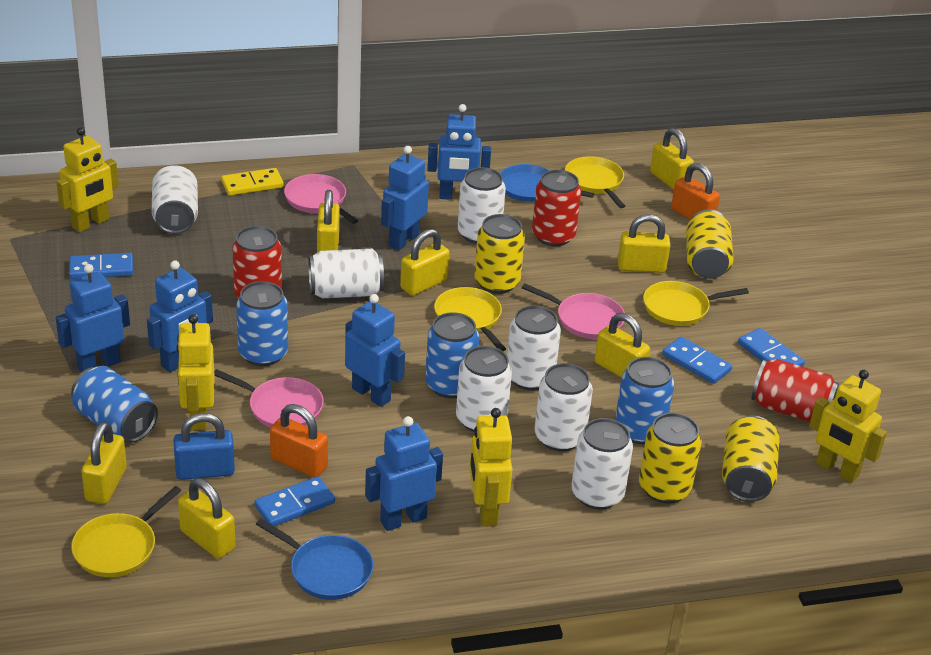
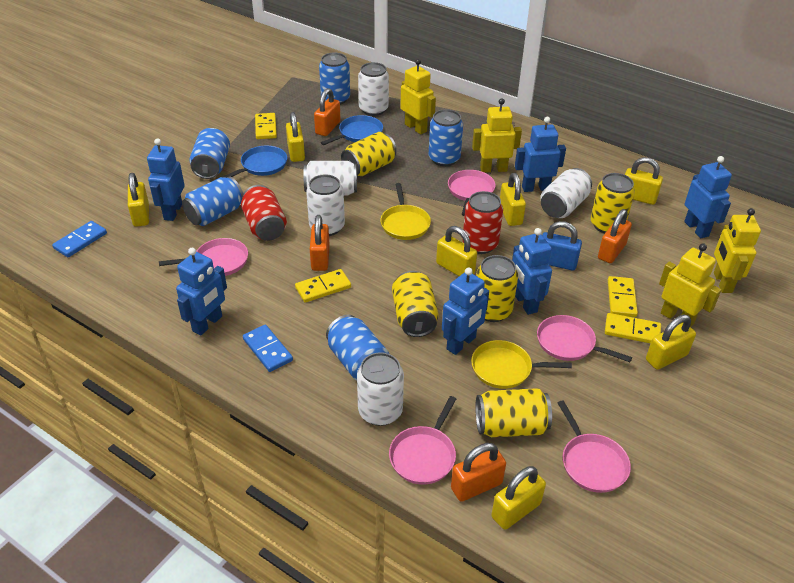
blue can: [71,366,158,442] [236,281,288,366] [425,312,479,398] [615,357,675,444] = 4 -> [182,176,243,226] [189,128,230,179] [319,53,350,105] [326,315,389,381] [429,109,463,166] = 5
blue domino: [69,253,133,279] [254,476,335,526] [662,336,732,384] [738,328,805,367] = 4 -> [52,221,107,257] [243,325,293,372] = 2
orange padlock: [270,404,328,478] [671,163,720,220] = 2 -> [310,215,330,271] [314,88,341,136] [451,443,506,502] [598,209,632,263] = 4
pink pan: [214,369,324,428] [284,174,358,224] [522,284,625,339] = 3 -> [159,238,248,276] [389,396,456,485] [448,170,496,216] [537,315,632,362] [558,400,631,493] = 5
red can: [232,226,282,298] [532,170,581,246] [751,359,839,422] = 3 -> [241,185,287,241] [462,191,503,254] = 2
white can: [152,165,198,234] [309,249,384,298] [456,346,512,432] [458,167,506,244] [507,305,561,391] [534,363,593,452] [572,418,633,510] = 7 -> [304,161,357,195] [306,174,345,236] [357,352,404,426] [358,62,389,116] [540,168,592,218] = 5
yellow can: [474,214,525,294] [639,413,702,503] [686,209,734,279] [722,416,780,502] = 4 -> [341,132,397,176] [392,271,439,337] [475,388,552,437] [476,255,518,322] [591,173,635,233] = 5
yellow domino: [221,168,284,196] = 1 -> [255,113,277,139] [295,269,351,303] [605,313,661,344] [608,276,638,317] = 4
yellow pan: [71,486,182,577] [434,287,506,351] [565,156,625,208] [643,281,749,326] = 4 -> [380,183,431,240] [471,340,572,389] = 2

